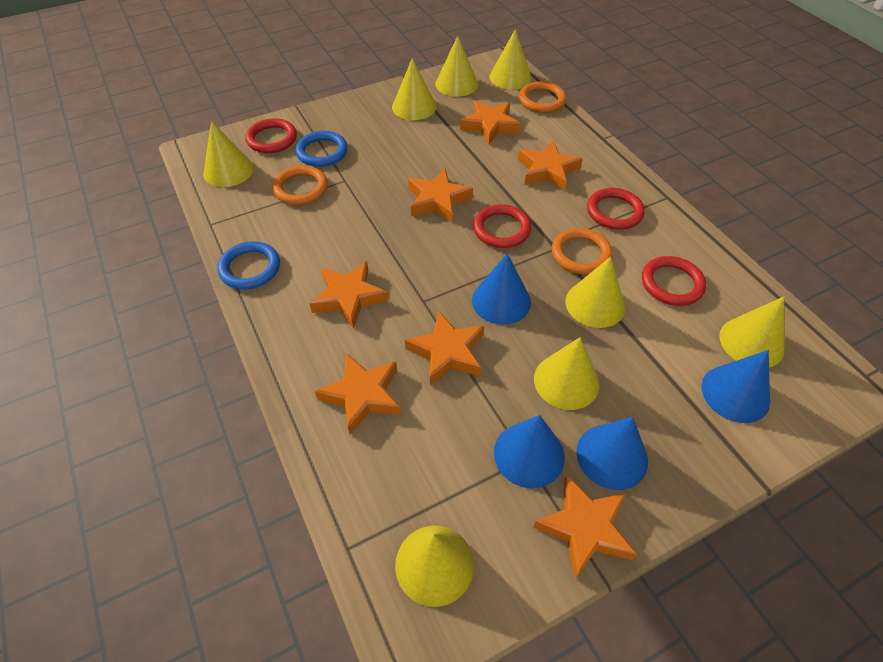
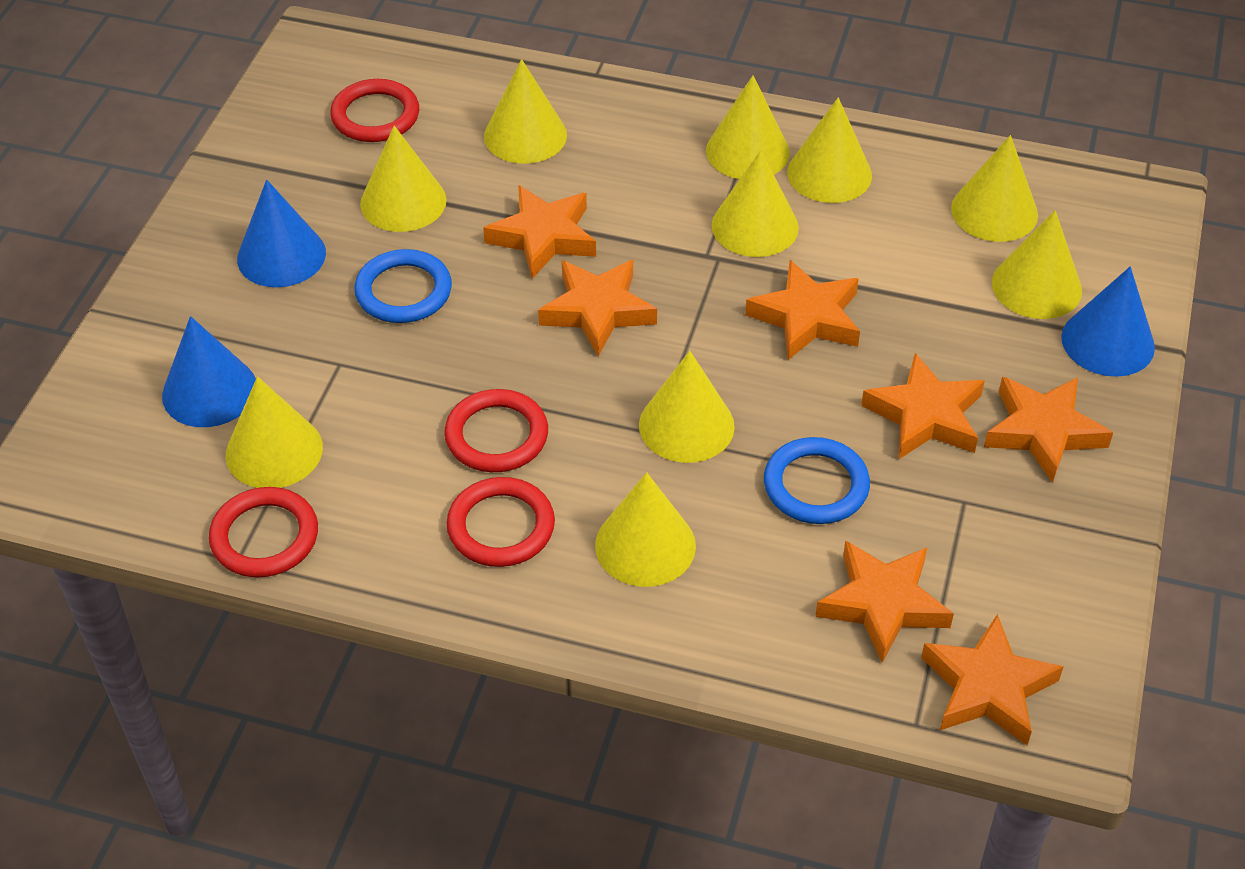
blue cone: [472,253,531,325] [494,415,565,488] [577,417,648,490] [701,350,770,423] = 4 -> [162,316,256,427] [237,180,326,287] [1061,266,1155,377] = 3
orange ring: [272,165,328,205] [519,82,567,113] [552,228,612,274] = 3 -> none = 0
yellow cone: [203,121,254,187] [392,58,436,120] [395,526,474,607] [435,36,478,97] [489,29,532,90] [534,337,599,410] [565,257,625,328] [719,297,784,368] = 8 -> [226,376,323,488] [360,126,446,232] [484,59,567,164] [595,472,696,587] [639,351,735,463] [706,75,790,179] [712,150,799,257] [787,97,872,203] [951,135,1038,242] [992,210,1082,319] = 10

